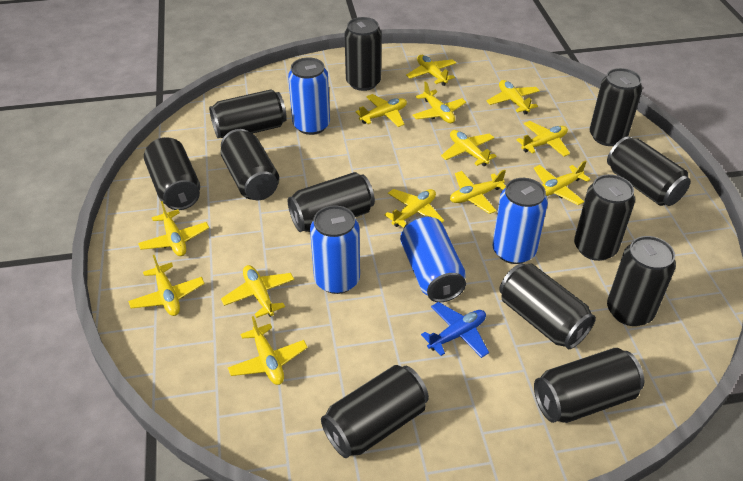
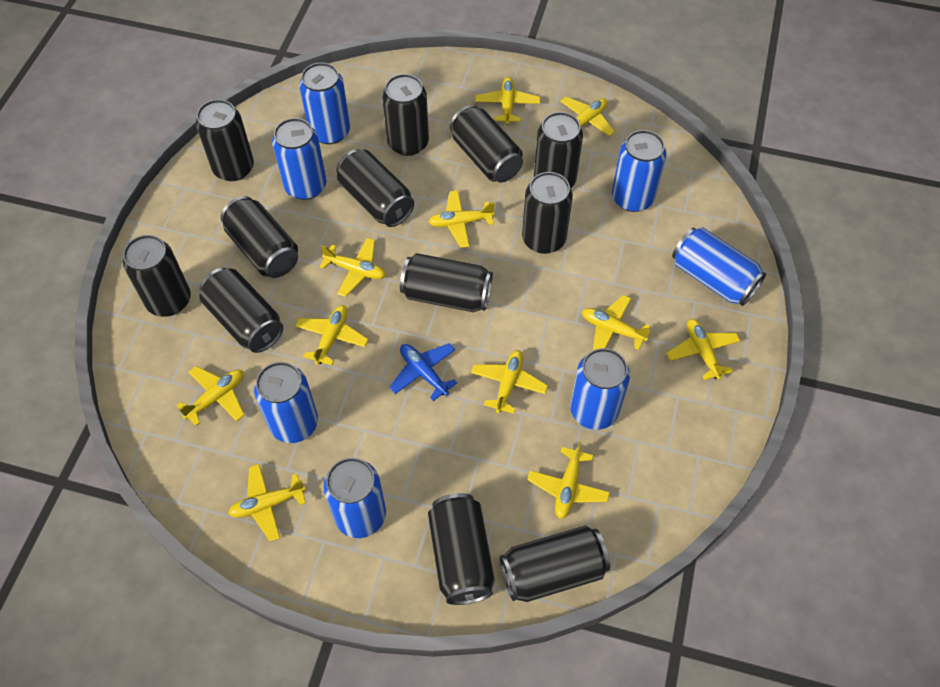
blue can: [288,58,330,135] [310,206,360,294] [400,216,466,302] [492,178,548,264] = 4 -> [254,362,318,443] [272,118,326,200] [299,63,350,144] [323,458,386,538] [570,348,630,430] [612,130,667,212] [672,227,766,306] = 7
yellow plane: [128,255,205,316] [138,201,209,256] [221,265,294,318] [228,316,308,385] [355,94,407,127] [384,189,444,228] [406,55,456,86] [412,81,466,123] [441,130,497,166] [450,170,506,214] [486,80,540,114] [516,121,570,157] [534,160,591,205] = 13 -> [177,366,244,426] [228,464,306,542] [295,305,369,365] [320,238,386,297] [429,190,495,248] [471,350,548,414] [475,77,540,125] [527,441,610,519] [560,97,615,136] [582,295,651,350] [666,319,740,380] = 11

